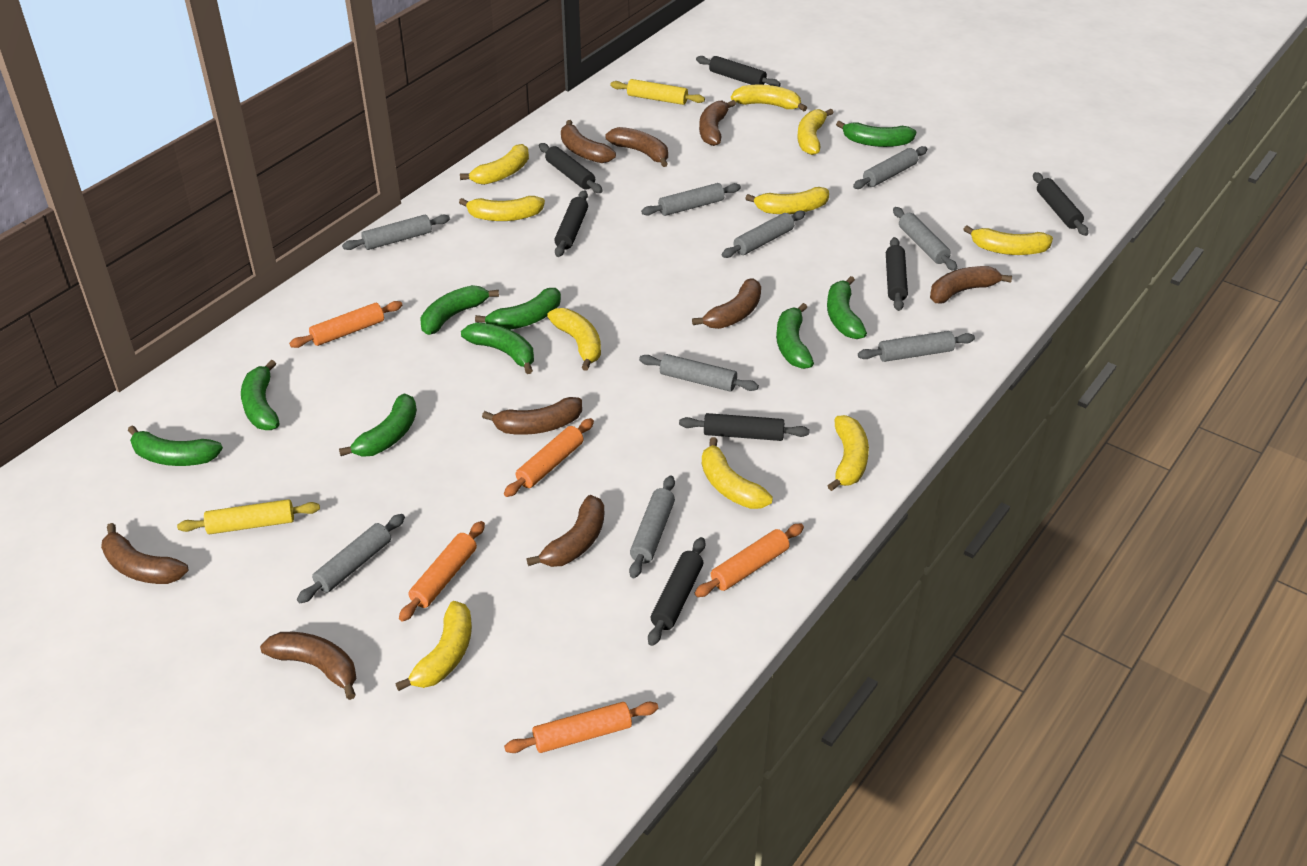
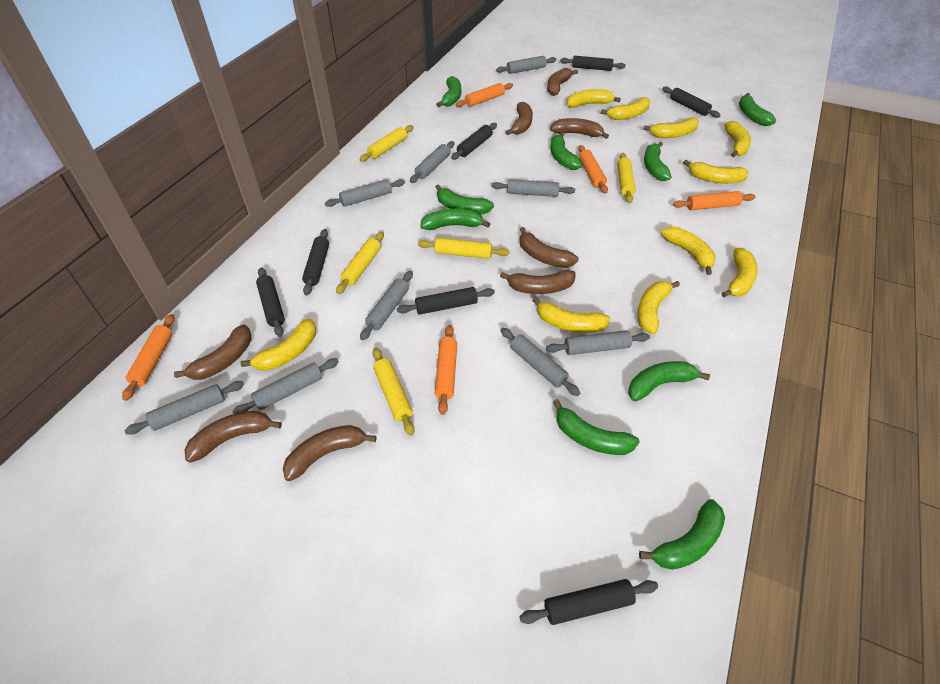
brown banana: [101,523,189,584] [260,632,356,700] [482,397,582,435] [527,495,604,567] [561,120,616,163] [605,127,668,167] [692,278,761,329] [699,100,736,146] [930,266,1012,304] = 9 -> [174,324,252,380] [185,411,282,463] [283,425,377,481] [500,270,576,294] [506,102,533,135] [520,227,578,268] [547,68,578,96] [550,118,609,139] = 8
yellow rolling pin: [177,499,320,534] [610,79,705,105] = 2 -> [336,232,384,294] [360,125,413,162] [373,348,415,436] [418,238,509,259] [617,153,636,203] = 5

